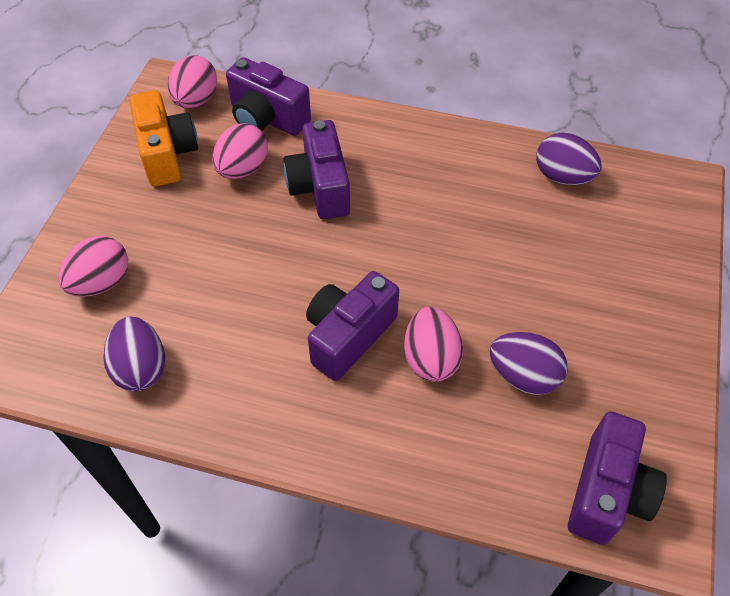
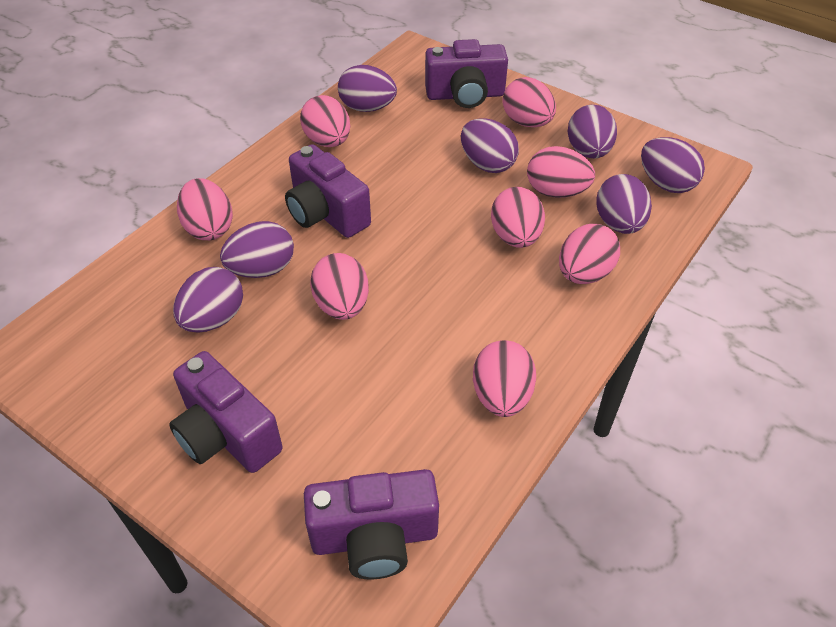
orange camera: [129,90,198,187] = 1 -> none = 0
pink egg: [58,236,128,297] [167,55,217,108] [212,123,268,179] [404,307,463,382] = 4 -> [177,178,233,240] [300,95,350,147] [310,253,369,320] [473,340,536,417] [491,187,545,248] [503,77,556,127] [527,146,595,198] [559,224,620,284] = 8
purple egg: [104,317,165,391] [489,332,567,395] [536,133,602,185] = 3 -> [173,267,243,333] [220,221,294,278] [338,65,397,112] [461,118,519,173] [568,105,617,159] [596,174,652,234] [641,137,705,193] = 7

